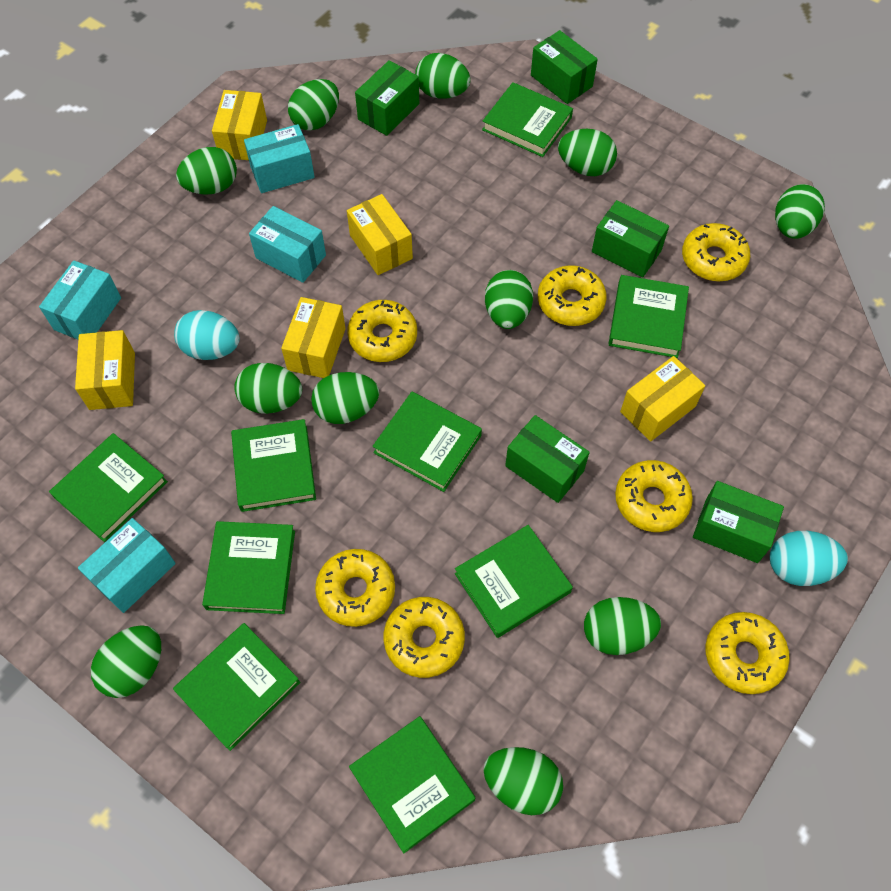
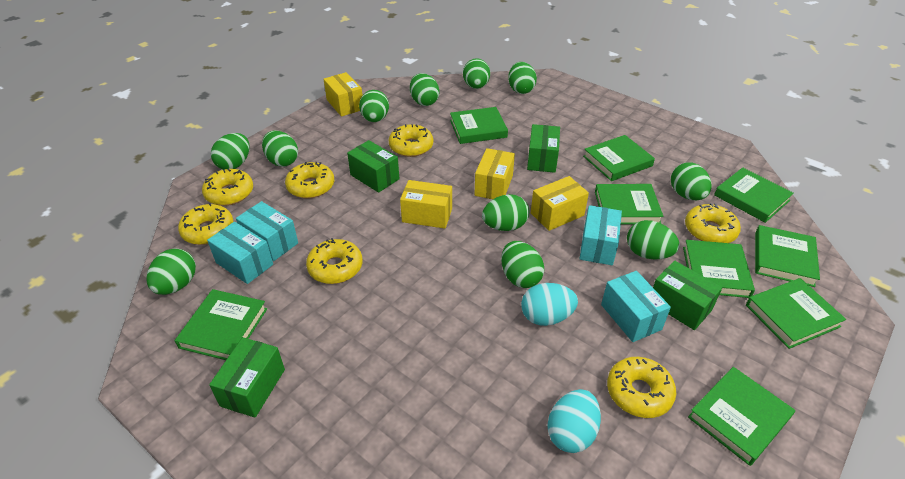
green box: [355,60,419,136] [505,415,590,503] [531,30,598,104] [592,200,669,278] [693,481,784,563] = 5 -> [209,337,285,418] [347,140,399,193] [527,124,560,173] [653,261,722,330] = 4
yellow box: [75,330,135,410] [212,90,267,160] [281,297,346,378] [347,194,413,275] [620,356,705,442] = 5 -> [323,72,362,117] [400,180,452,229] [475,148,515,199] [531,176,589,231] = 4

